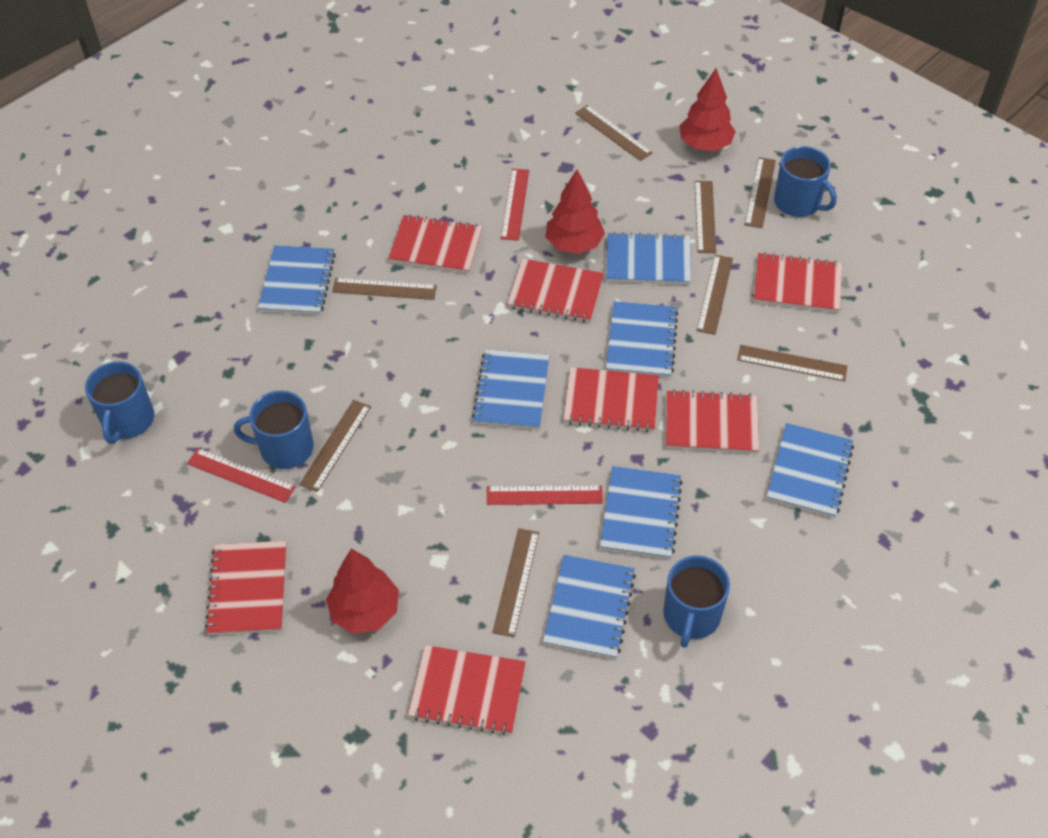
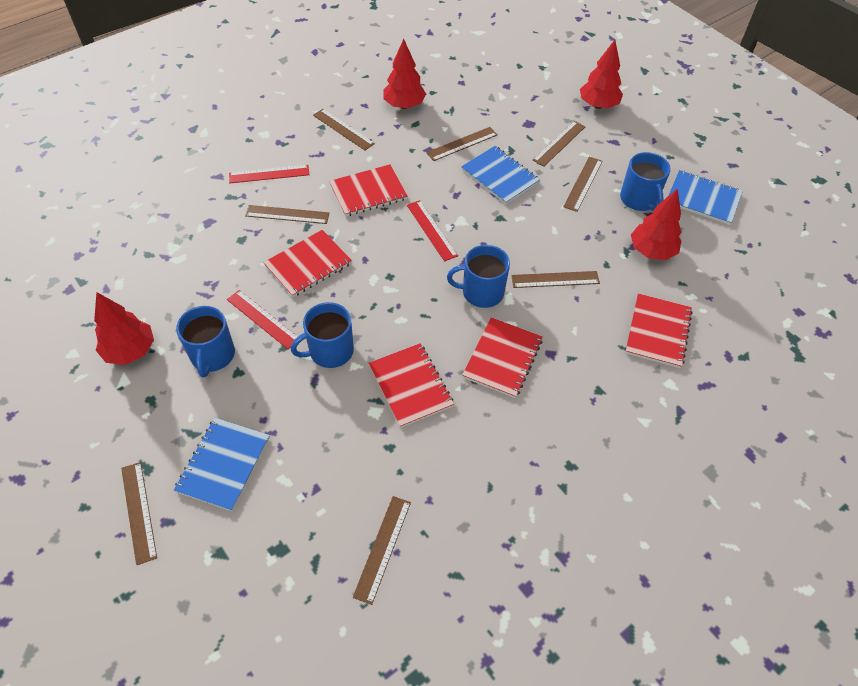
blue notebook: [258,245,336,315] [472,349,549,430] [543,555,636,659] [600,466,682,559] [606,232,691,285] [606,301,678,378] [767,423,854,518] = 7 -> [174,418,270,511] [461,146,540,204] [668,170,743,225] = 3
red notebook: [205,541,287,635] [388,214,483,273] [408,645,526,735] [507,259,604,322] [563,367,659,432] [666,389,759,453] [754,252,842,313] = 7 -> [263,230,352,297] [329,165,408,217] [369,343,454,428] [462,317,543,398] [625,293,692,368] = 5
red tree: [326,548,399,634] [545,170,605,254] [679,68,736,151] = 3 -> [94,292,154,365] [383,39,426,109] [580,40,623,109] [631,188,682,260] = 4

